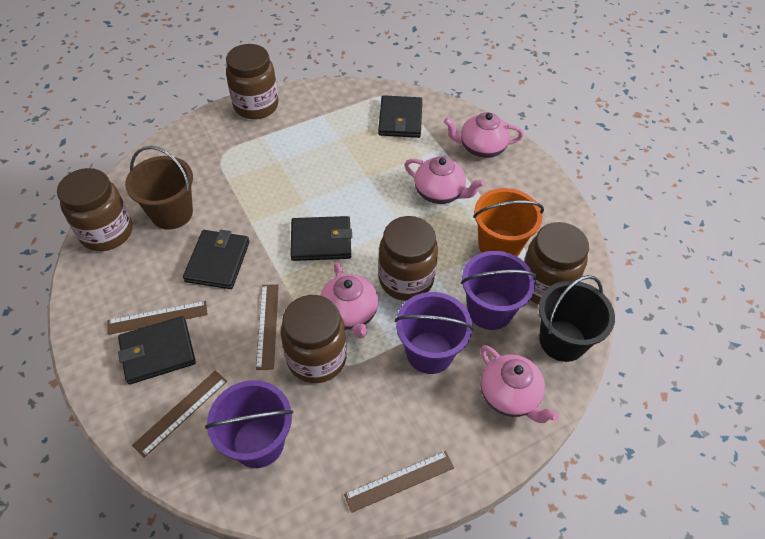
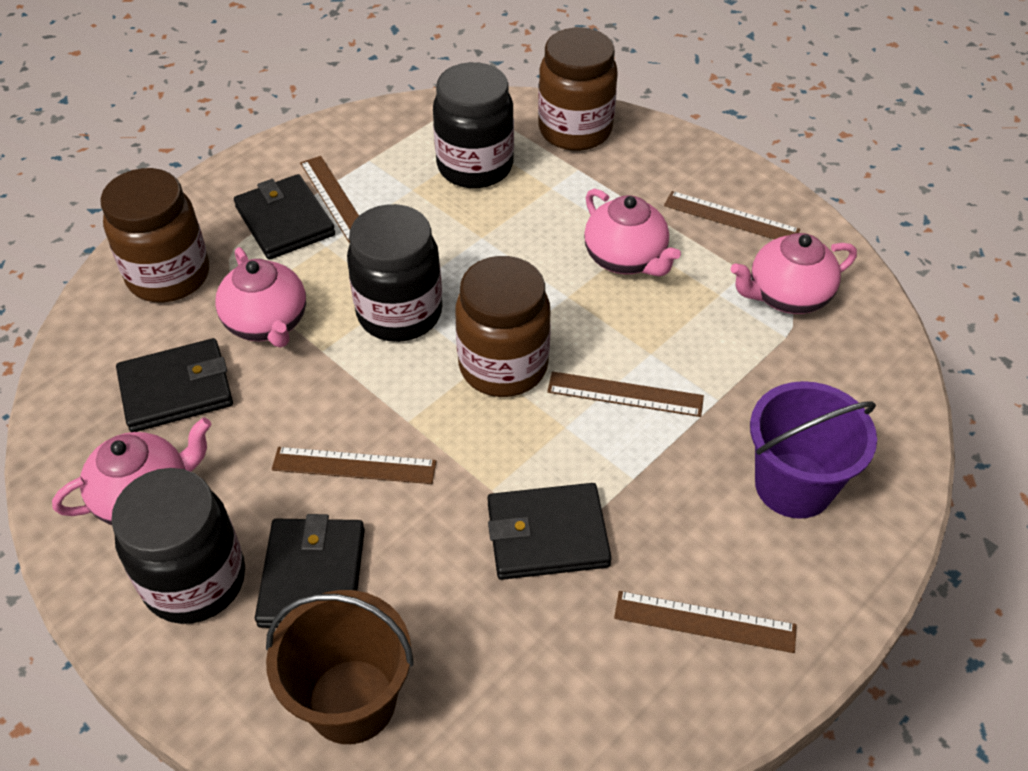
black bucket: [539,275,615,362] = 1 -> none = 0
black jar: none = 0 -> [111,468,245,624] [347,204,442,342] [433,62,514,188] = 3
brown jar: [57,168,132,251] [226,44,278,119] [281,295,347,383] [378,216,438,301] [524,222,589,305] = 5 -> [100,168,209,303] [455,256,551,397] [538,28,618,151] = 3
brown ruler: [107,301,208,335] [132,370,227,458] [256,284,279,370] [344,451,454,513] = 4 -> [272,447,436,484] [300,156,359,243] [547,371,704,417] [614,591,797,653] [664,191,800,239] = 5
orange bucket: [473,188,544,257] = 1 -> none = 0
purple bucket: [205,380,293,468] [395,292,474,374] [461,251,537,330] = 3 -> [750,381,877,519] = 1

